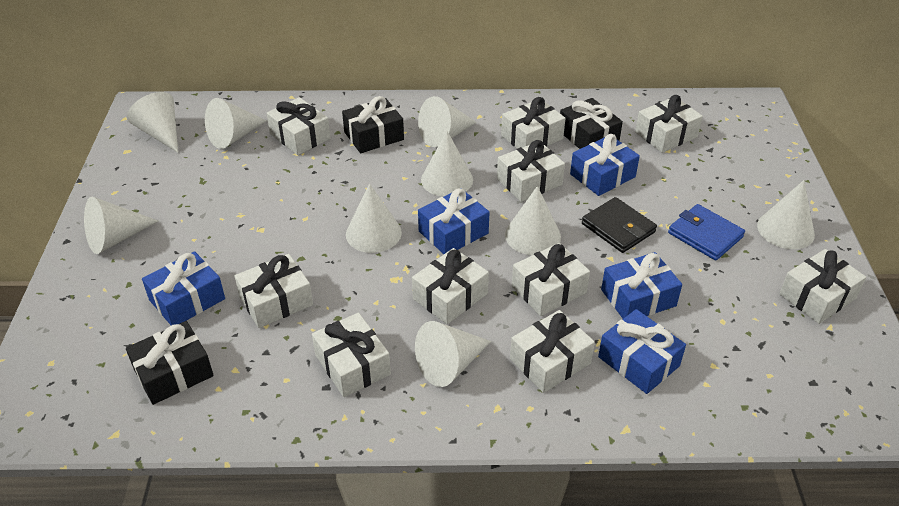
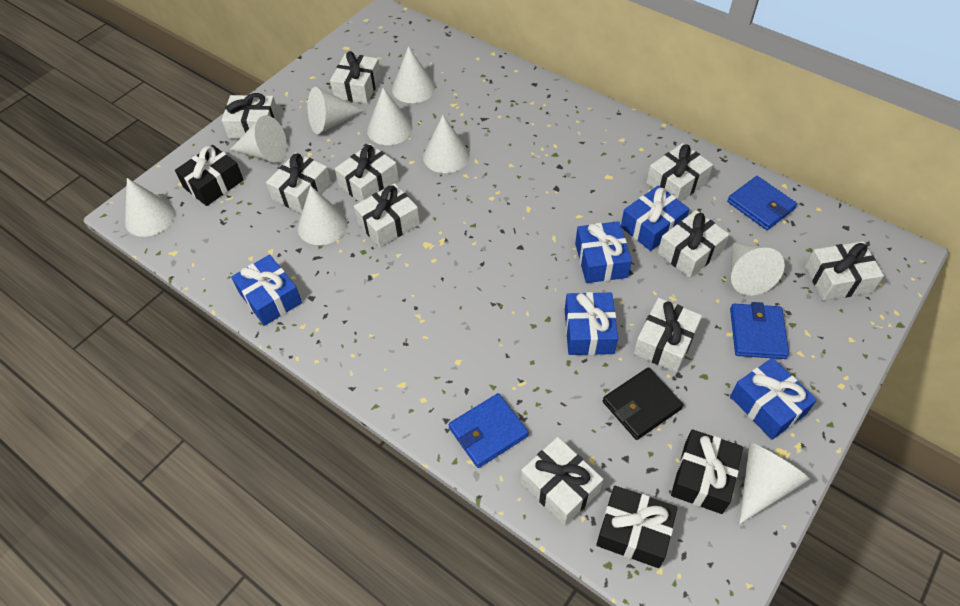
blue wallet: [668,204,745,261] = 1 -> [448,393,529,468] [727,176,797,230] [730,302,789,359] = 3

